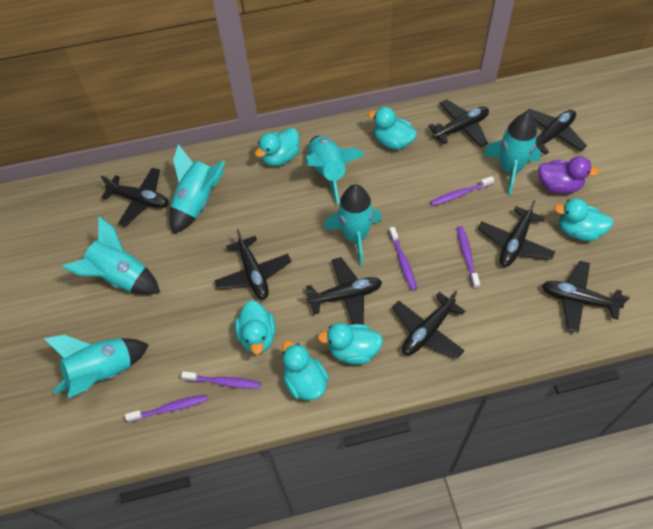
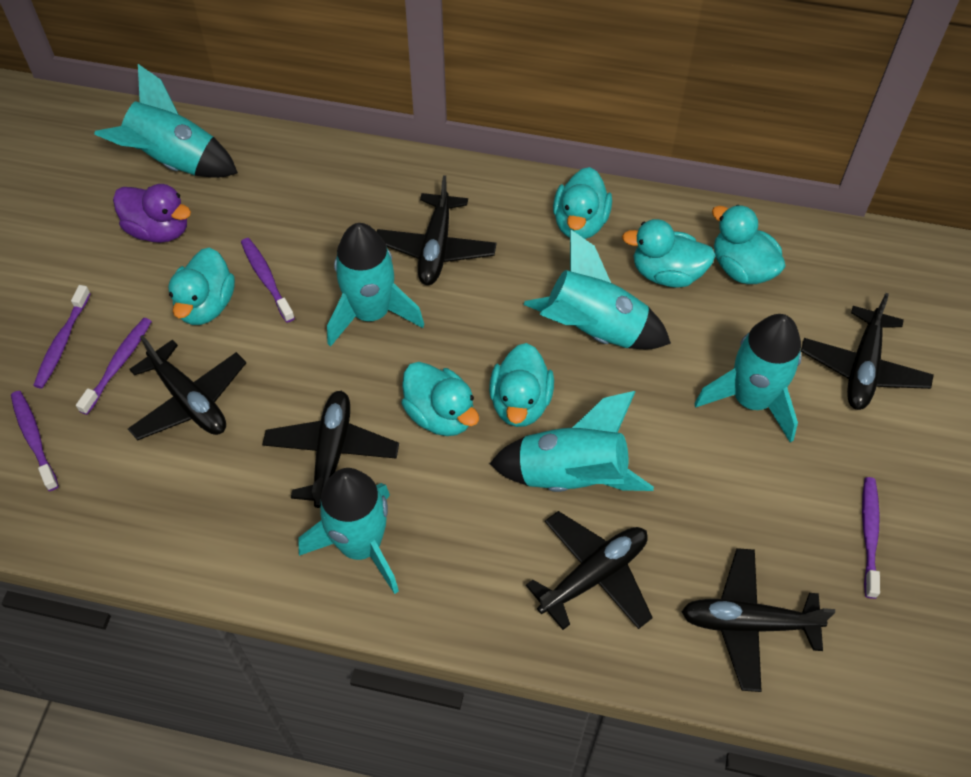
black plane: [101,168,169,226] [214,229,292,299] [306,257,382,325] [392,290,465,358] [428,99,489,147] [478,200,555,267] [525,108,587,155] [542,261,630,333] = 8 -> [128,335,246,440] [262,391,399,508] [377,175,497,285] [526,511,653,630] [681,548,835,692] [801,293,934,410] = 6

